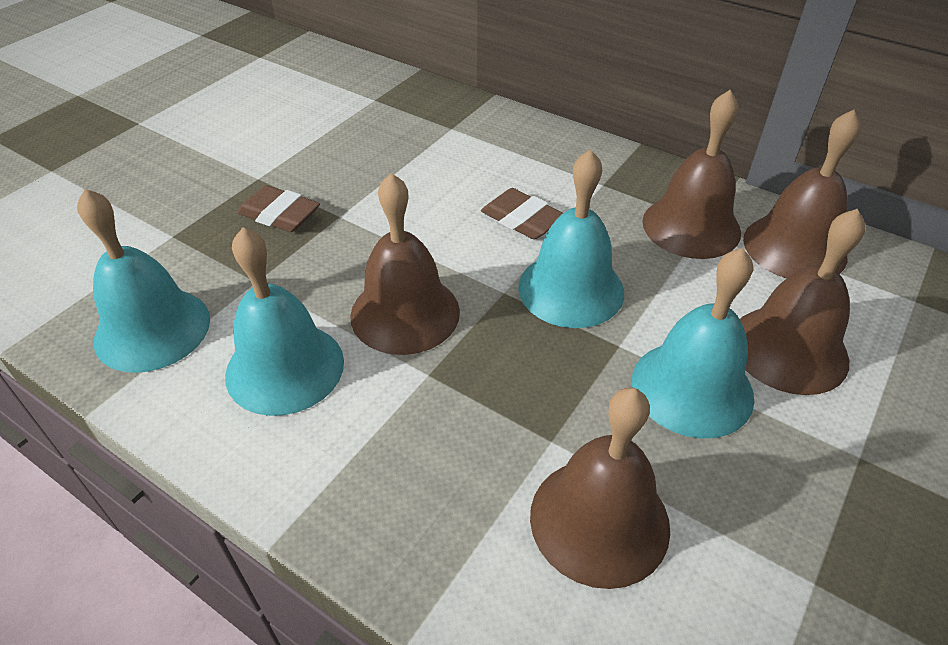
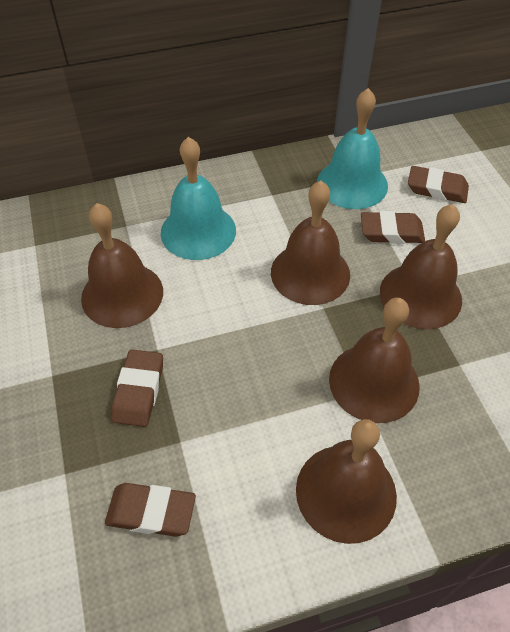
brown eraser: [237,185,320,232] [481,188,563,239] = 2 -> [105,483,196,537] [111,349,163,427] [361,211,425,244] [408,166,469,203] = 4
turquoise bell: [77,189,210,373] [225,227,344,416] [518,149,624,328] [632,248,754,439] = 4 -> [161,137,236,260] [317,88,388,209] = 2

